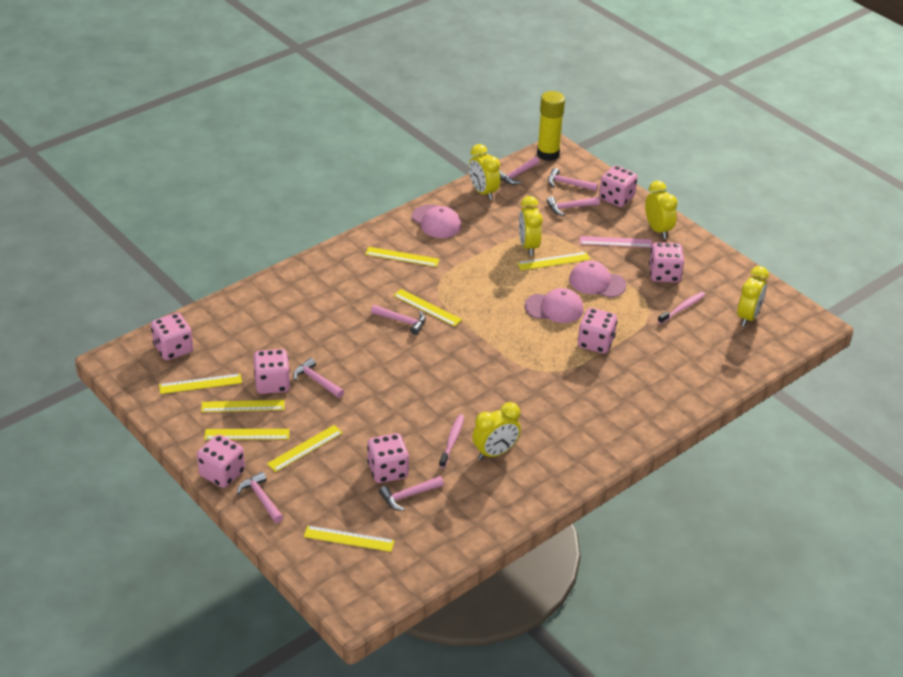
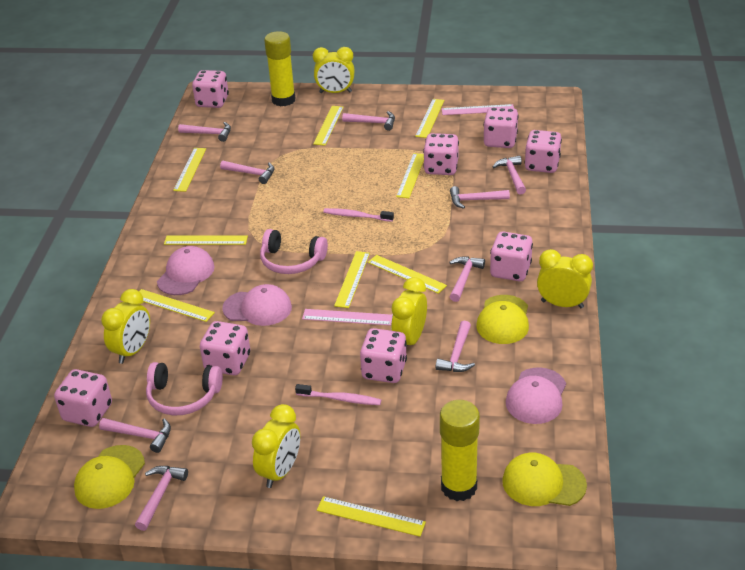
pink dice: [151,313,193,360] [197,434,245,488] [253,349,291,394] [367,433,409,483] [578,308,617,354] [599,165,638,207] [649,242,684,283] = 7 -> [54,369,112,427] [192,70,229,108] [200,321,250,375] [360,328,407,383] [423,133,459,175] [484,107,518,148] [490,232,533,281] [524,130,562,173] = 8
pink hammer: [237,472,283,523] [293,358,344,398] [371,305,426,335] [379,476,444,511] [499,157,539,185] [547,197,600,216] [548,168,598,191] = 7 -> [99,418,171,453] [135,466,188,531] [178,122,231,142] [220,161,274,184] [342,111,395,131] [435,321,475,372] [450,186,510,209] [450,257,485,302] [493,155,526,195] = 9
pink headphones: none = 0 -> [146,362,223,415] [260,229,328,274] = 2
pink ruler: [580,236,652,247] = 1 -> [302,309,392,326] [442,104,514,115] = 2
yellow cap: none = 0 -> [74,445,145,509] [477,295,529,344] [502,452,587,506] = 3
yellow glue stick: [537,91,565,161] = 1 -> [264,31,296,106] [440,400,480,501] = 2
yellow ruler: [159,374,242,394] [201,400,285,412] [204,429,290,440] [267,425,343,472] [304,526,395,552] [365,247,440,267] [393,289,462,327] [517,252,590,270] = 8 -> [139,289,215,322] [164,235,248,245] [173,148,206,192] [313,106,344,146] [317,496,426,537] [334,251,370,308] [368,255,447,294] [396,153,424,198] [415,99,444,138] = 9

